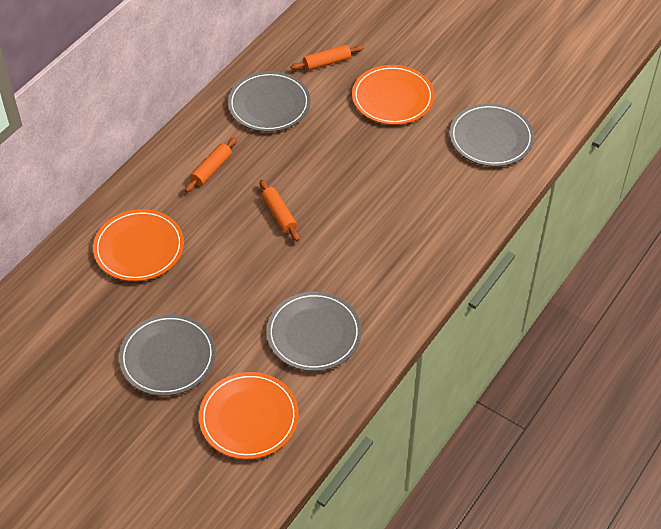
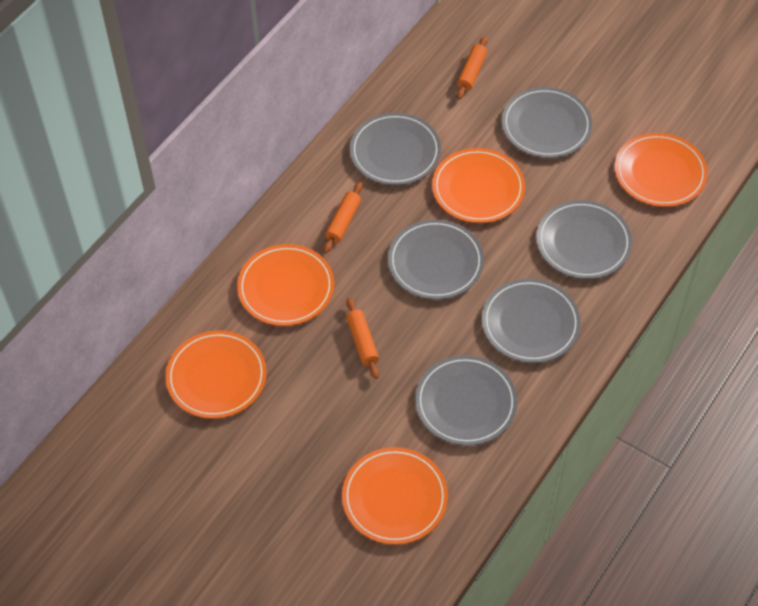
grey plate: [119,314,216,396] [228,71,311,132] [266,292,362,371] [449,103,534,167] = 4 -> [350,113,441,185] [388,219,484,300] [415,355,517,446] [482,279,581,363] [502,87,592,158] [536,200,632,279] = 6
orange plate: [93,209,184,281] [199,372,299,459] [352,65,434,125] = 3 -> [166,330,267,419] [237,244,334,326] [342,447,448,545] [432,148,525,223] [615,133,708,207] = 5

